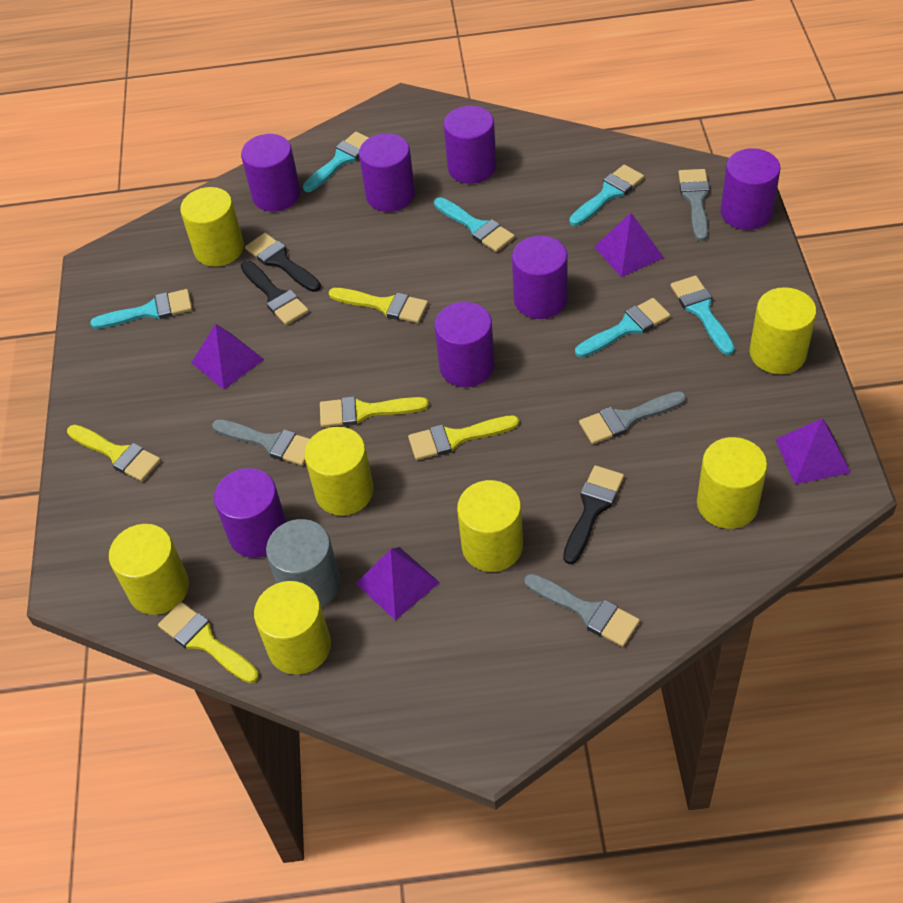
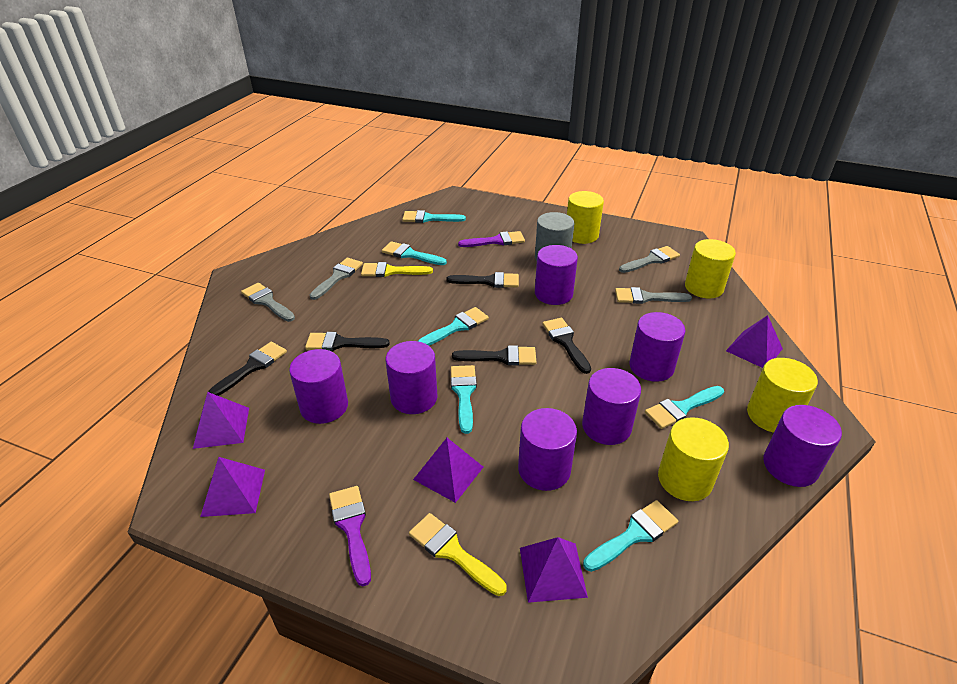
black brush: [241,261,309,325] [245,233,321,292] [563,465,624,564] = 3 -> [208,342,287,396] [305,332,390,351] [446,272,519,288] [452,345,536,365] [542,318,591,374] = 5
purple brush: none = 0 -> [329,486,371,586] [458,231,525,247] = 2
purple pyramid: [191,324,264,389] [356,547,440,620] [594,213,664,277] [775,418,851,484] = 4 -> [193,392,249,449] [200,457,265,517] [413,438,483,503] [520,537,588,603] [726,315,783,368] = 5
yellow brush: [67,424,161,482] [158,602,259,683] [320,396,429,427] [328,288,428,323] [408,415,519,460] = 5 -> [361,262,433,277] [409,513,507,596] = 2
yellow cylinder: [109,524,189,615] [180,187,244,267] [254,581,331,675] [304,427,374,516] [457,480,523,572] [697,437,767,529] [749,287,817,374] = 7 -> [567,191,604,244] [658,417,729,501] [685,239,736,298] [747,358,818,433] = 4

